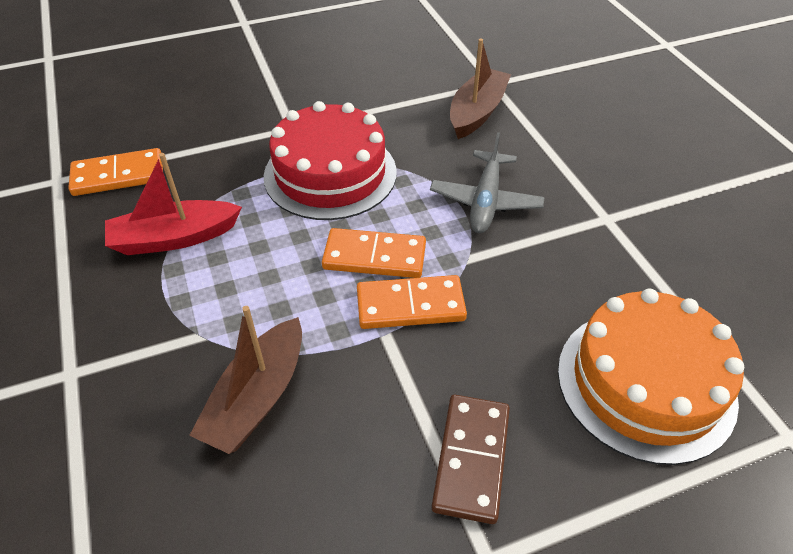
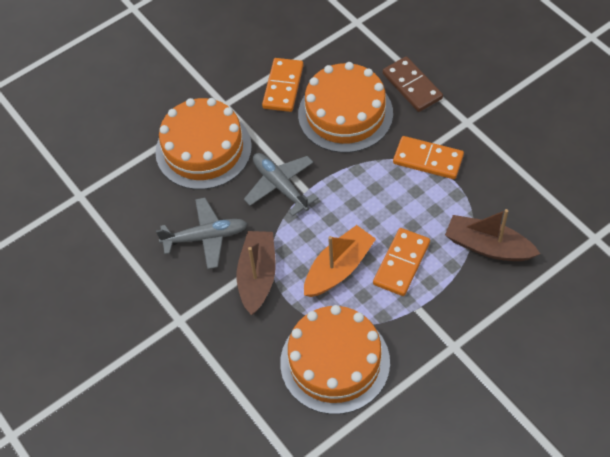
grey plane: [430,132,545,233] = 1 -> [156,198,247,269] [244,153,318,216] = 2
orange boat: none = 0 -> [304,225,376,297] = 1
orange cake: [558,288,745,465] = 1 -> [155,98,252,190] [280,305,390,414] [298,62,393,153] = 3
red boat: [105,153,242,255] = 1 -> none = 0
red cake: [264,101,397,220] = 1 -> none = 0

